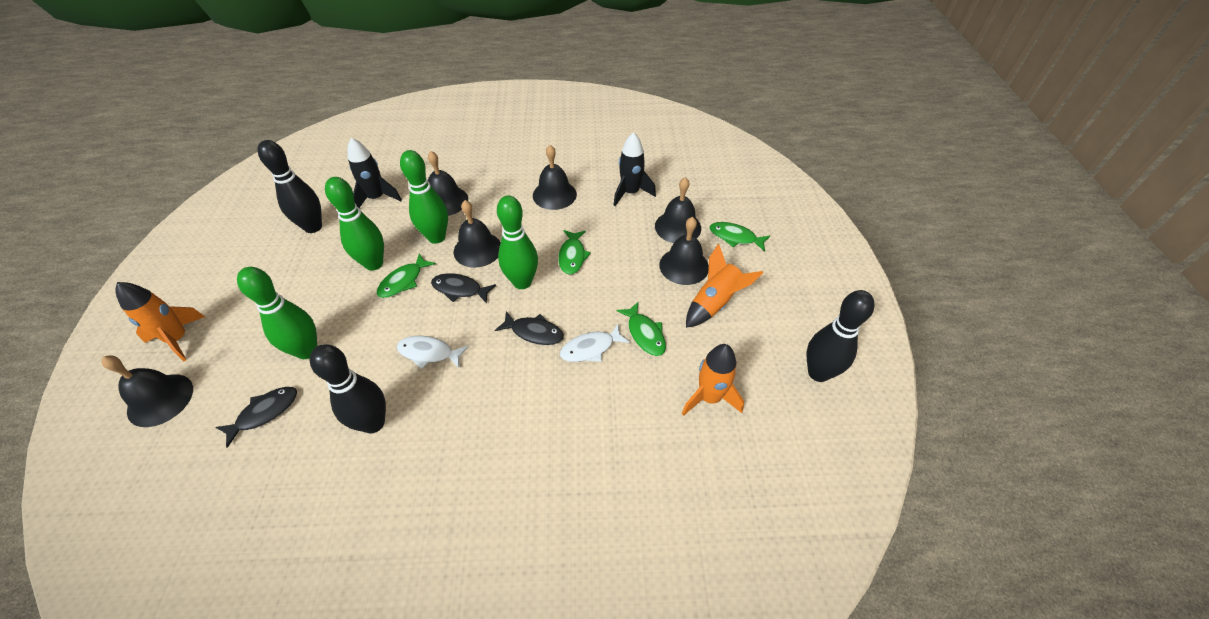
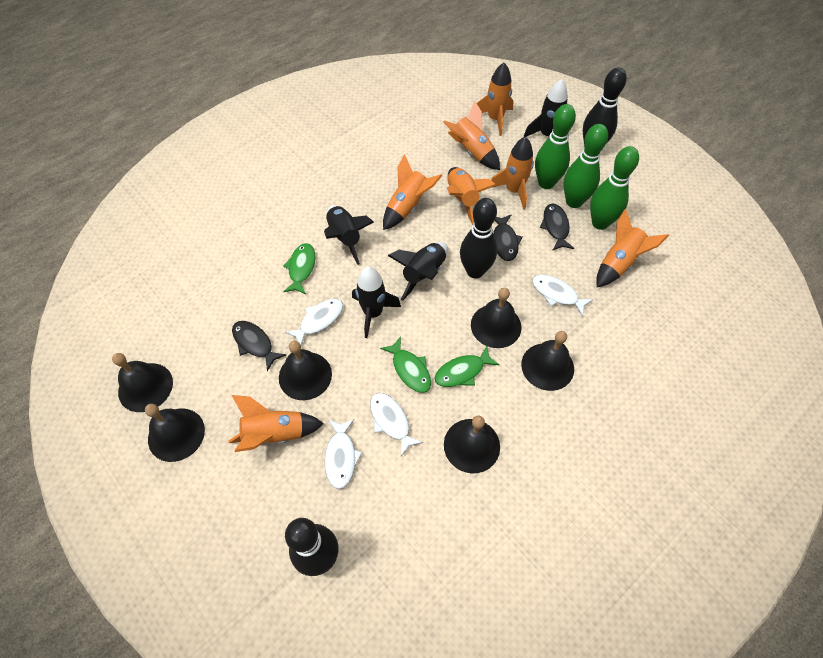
black rocket: [348,137,402,208] [613,132,656,206] = 2 -> [324,205,374,265] [352,266,401,338] [388,242,448,301] [524,79,568,137] = 4
green bowling pin: [237,267,317,359] [325,177,384,271] [400,150,448,244] [497,195,538,289] = 4 -> [535,104,576,189] [563,124,608,208] [590,146,639,230] = 3
green fish: [377,254,436,298] [558,230,591,275] [616,302,666,356] [710,222,770,251] = 4 -> [283,243,316,294] [380,336,431,393] [434,346,500,387] = 3
orange rocket: [115,282,205,362] [682,344,744,416] [686,244,763,328] = 3 -> [228,395,324,452] [383,154,442,230] [443,100,500,170] [447,167,496,225] [477,63,514,136] [491,137,534,210] [596,209,669,287] = 7
white fish: [397,336,469,369] [560,323,630,362] = 2 -> [285,299,343,345] [325,419,362,489] [370,393,423,456] [532,275,593,317] = 4

